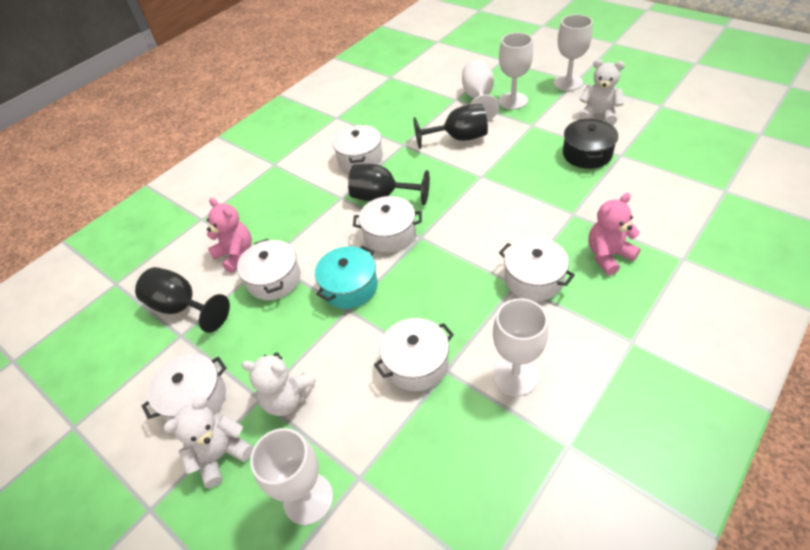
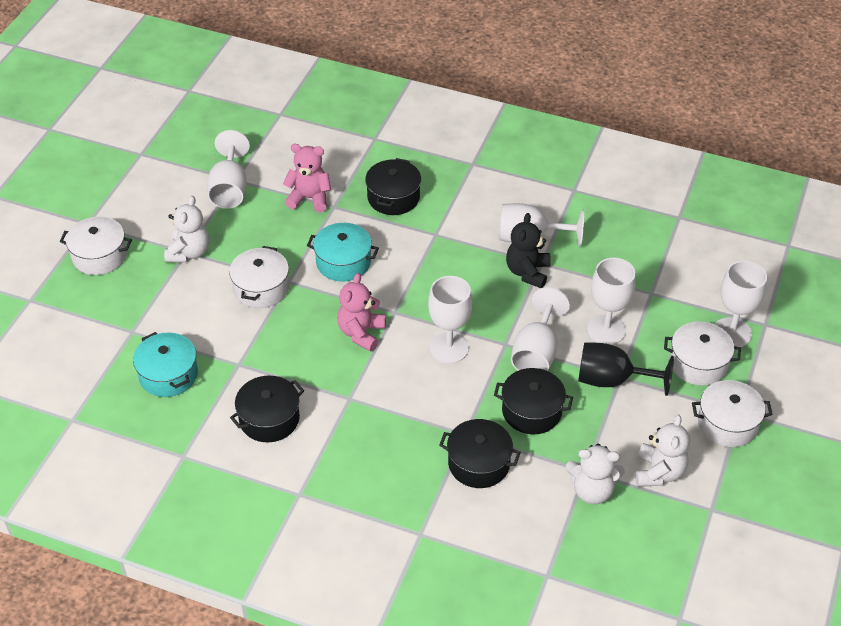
black goblet: [135,267,230,333] [348,164,430,205] [413,104,488,149] = 3 -> [578,342,674,396] = 1
black pot: [563,119,618,169] = 1 -> [230,376,304,442] [365,158,421,215] [439,419,521,488] [494,368,573,435] = 4
black teddy bear: none = 0 -> [506,213,551,288] = 1
turquoise pot: [315,246,378,309] = 1 -> [133,332,198,397] [307,223,379,282] = 2
white goblet: [250,428,333,525] [462,59,499,121] [493,298,549,396] [499,32,533,110] [554,14,593,91] = 5 -> [207,130,250,209] [428,276,472,364] [499,203,584,247] [511,287,570,371] [587,258,636,345] [715,261,767,347] = 6
white pot: [142,354,226,421] [237,239,301,300] [332,125,383,172] [353,196,422,253] [374,318,454,391] [499,237,575,301] = 6 -> [60,216,132,275] [229,246,289,308] [664,321,741,386] [692,380,773,447] = 4

